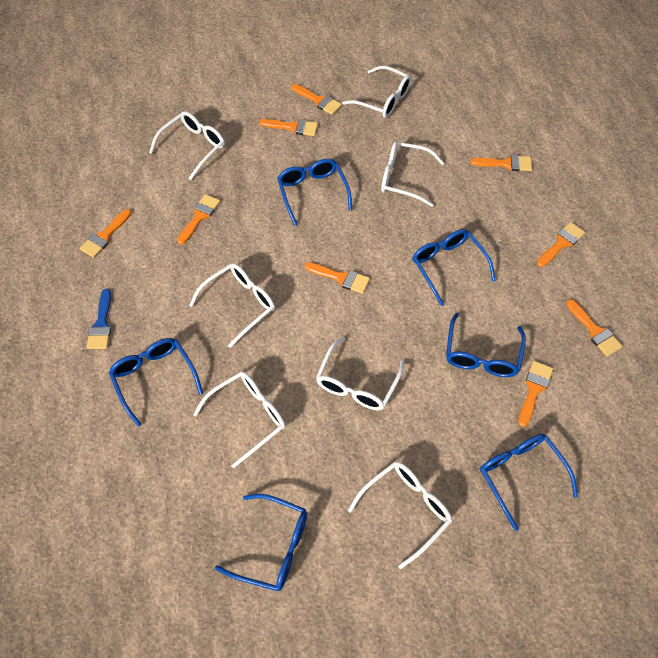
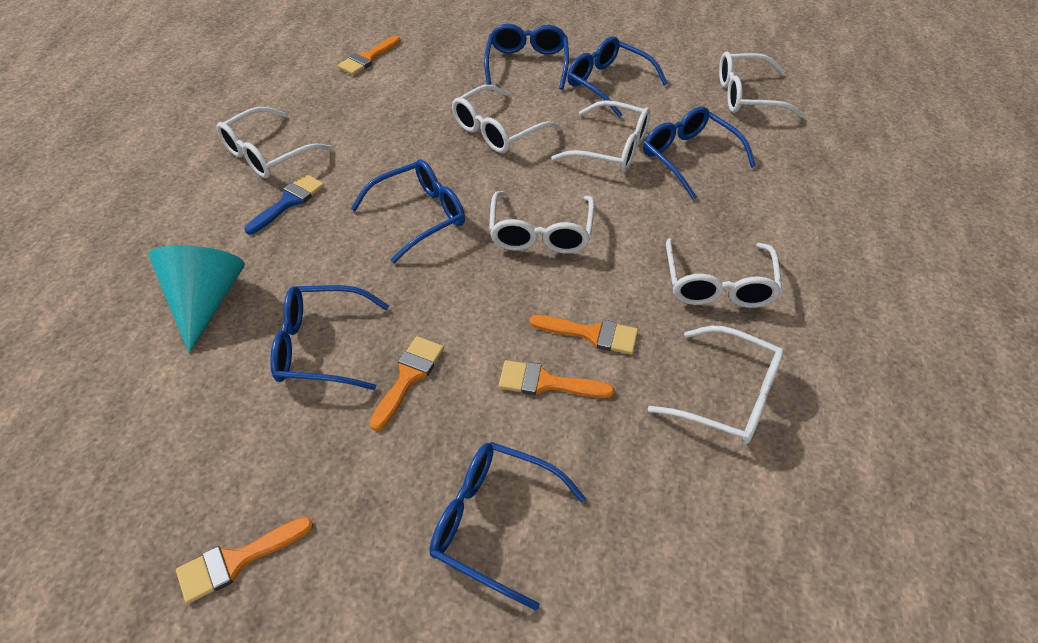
orange brush: [80,209,131,258] [177,194,220,245] [259,119,318,136] [291,84,342,115] [305,262,370,294] [470,155,532,171] [518,361,553,427] [537,222,585,267] [566,299,622,356] = 9 -> [176,517,313,604] [338,36,401,75] [370,336,444,431] [499,360,614,398] [530,315,638,354] = 5
turquoise cone: none = 0 -> [149,245,245,353] = 1

